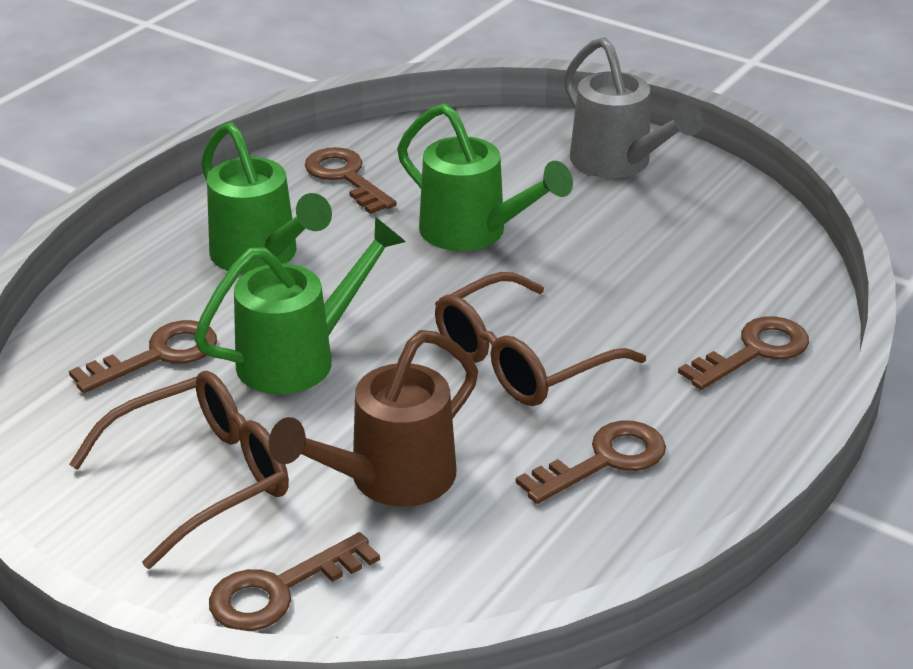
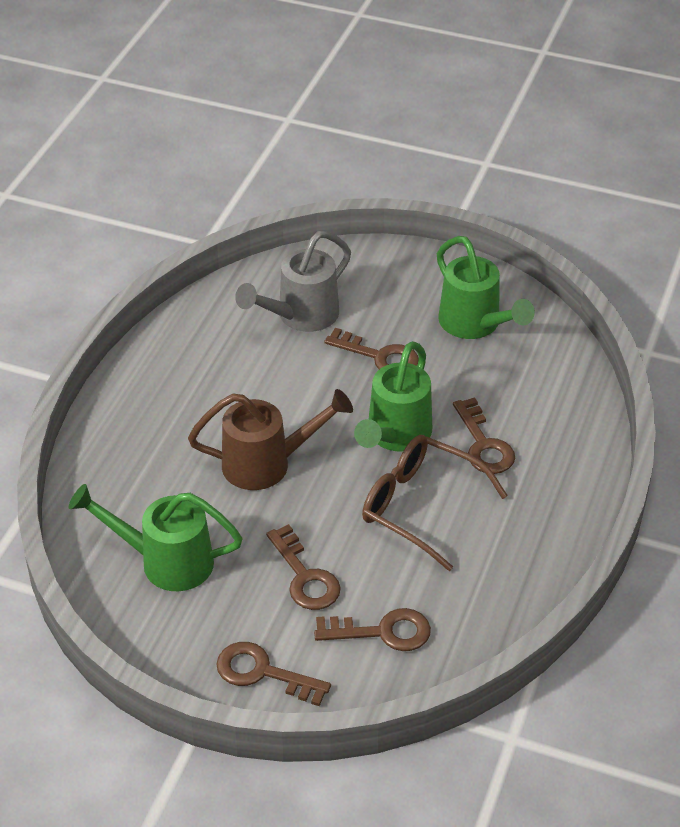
brown glasses: [69,371,289,569] [435,272,646,406] = 2 -> [362,435,508,571] = 1

